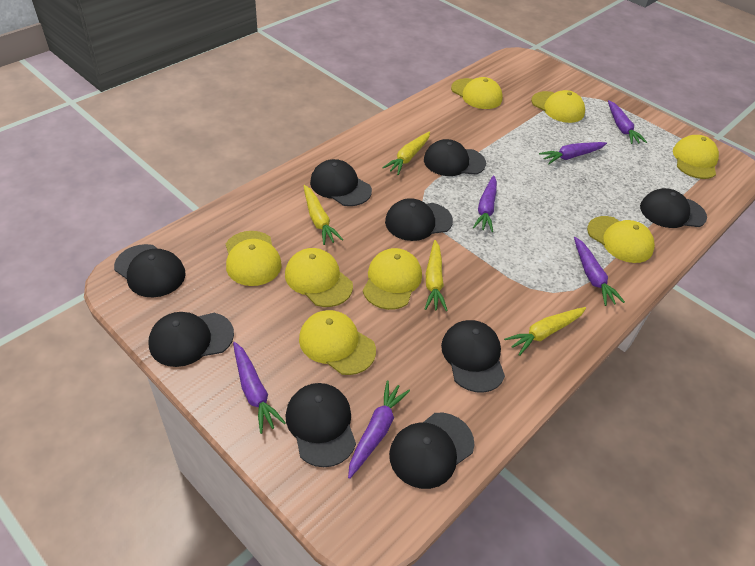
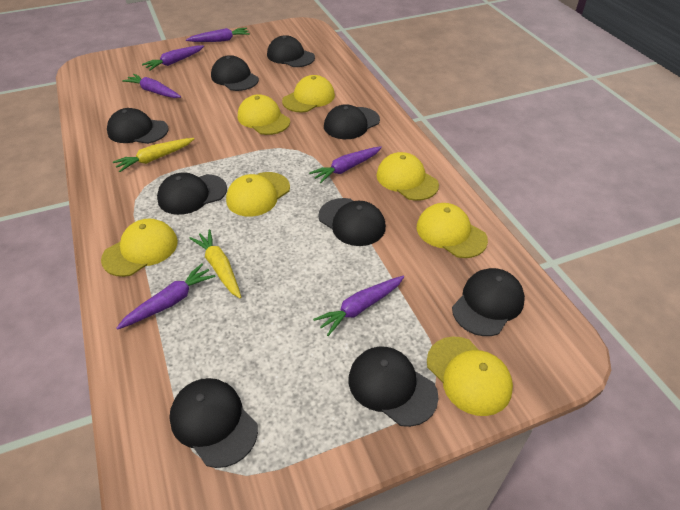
yellow cap: [226,231,282,286] [285,248,353,307] [299,310,376,375] [363,248,422,310] [451,77,503,109] [531,90,585,123] [587,216,655,263] [673,135,719,179] = 8 -> [101,218,178,277] [226,172,290,217] [238,94,290,135] [282,75,335,113] [376,152,439,201] [417,203,488,258] [427,337,513,416] = 7
yellow carrot: [304,185,343,245] [382,132,430,175] [425,240,448,311] [504,307,586,356] = 4 -> [113,138,194,172] [189,230,241,299] = 2

